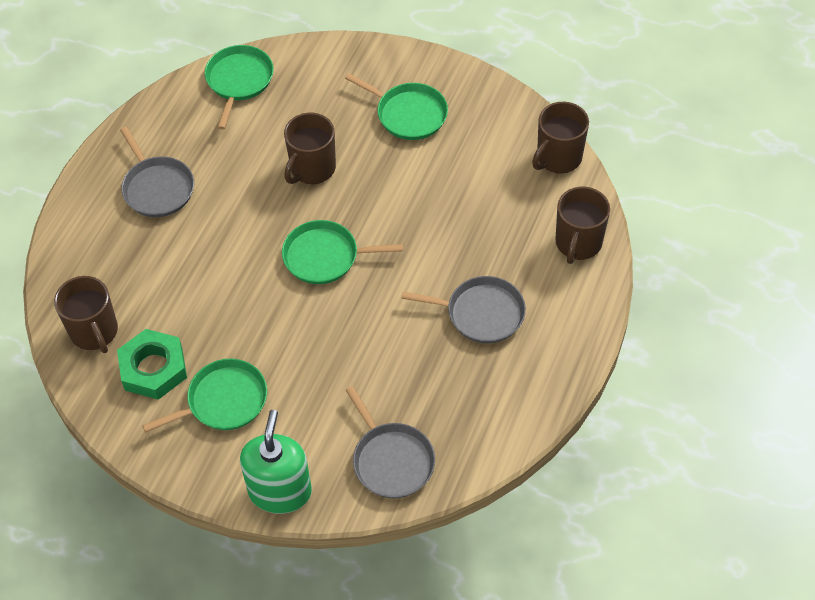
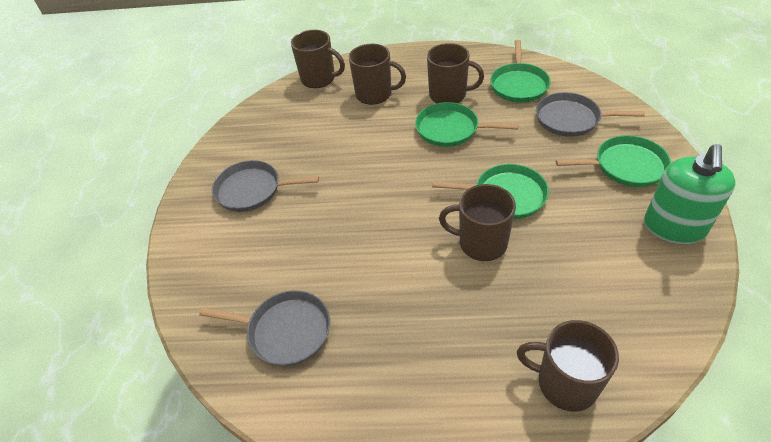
brown mug: [54,276,118,353] [284,113,336,184] [532,102,589,173] [555,187,610,264] = 4 -> [291,30,345,88] [349,44,406,105] [427,43,484,103] [439,184,516,261] [517,320,619,412] = 5
green nut: [117,329,187,400] = 1 -> none = 0

